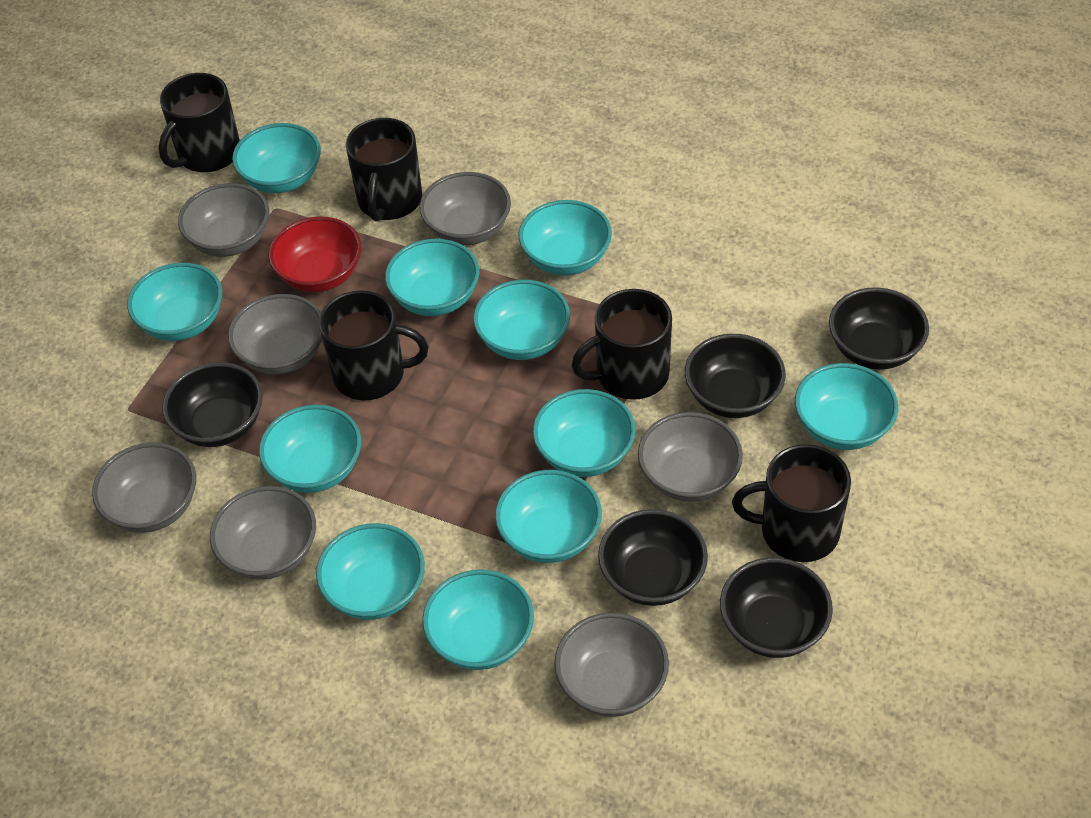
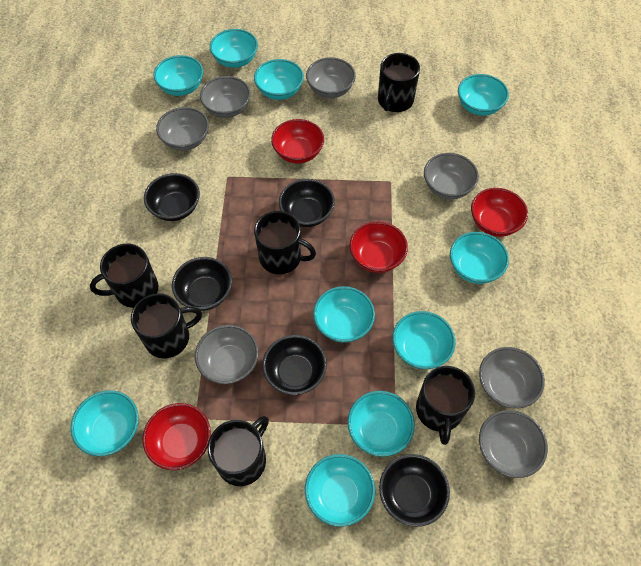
black mug: [159,73,240,172] [319,291,428,400] [346,118,422,222] [572,289,672,400] [732,444,851,562] = 5 -> [90,244,158,308] [131,293,202,359] [208,416,269,486] [254,211,316,274] [378,53,420,112] [416,366,475,445] = 6
red bowl: [268,216,361,292] = 1 -> [143,403,211,470] [271,119,324,164] [349,221,408,273] [471,188,528,237] = 4
turquoise bowl: [127,263,222,341] [232,123,321,193] [259,405,361,493] [316,523,425,620] [385,239,480,316] [422,570,534,670] [473,280,570,360] [495,470,602,563] [519,200,612,276] [533,389,636,477] [795,363,898,450] = 11 -> [71,390,139,456] [153,55,203,96] [210,29,258,68] [254,59,304,100] [305,454,375,527] [313,286,375,343] [347,391,415,457] [392,311,456,369] [450,232,509,284] [458,74,509,116] = 10

